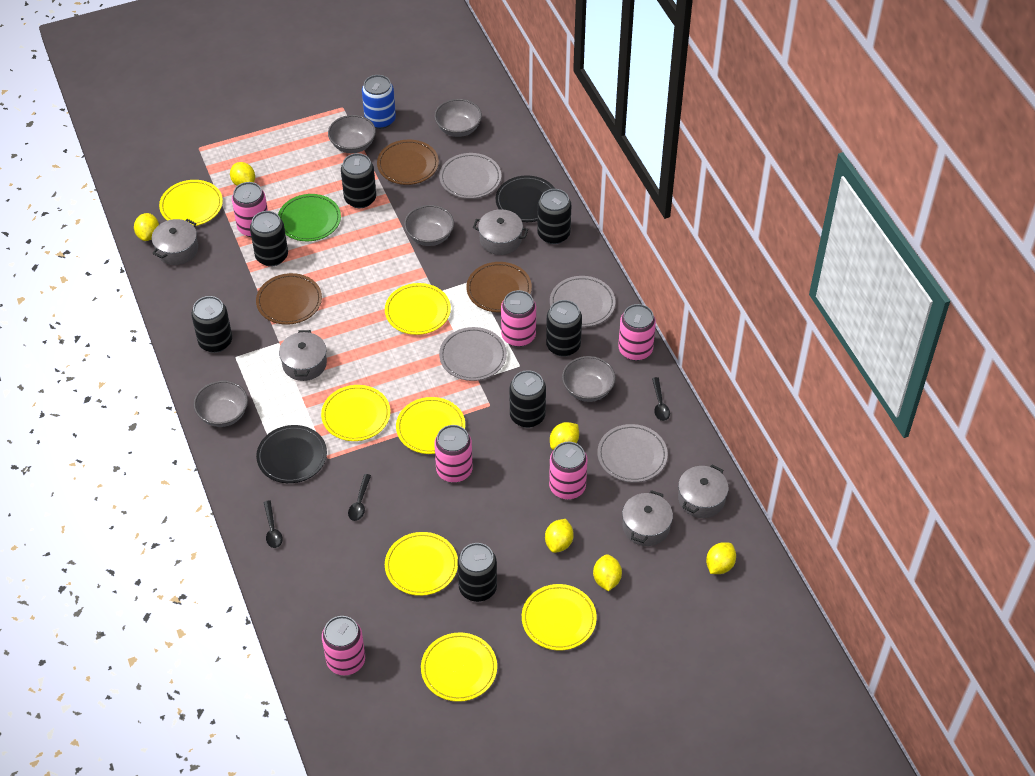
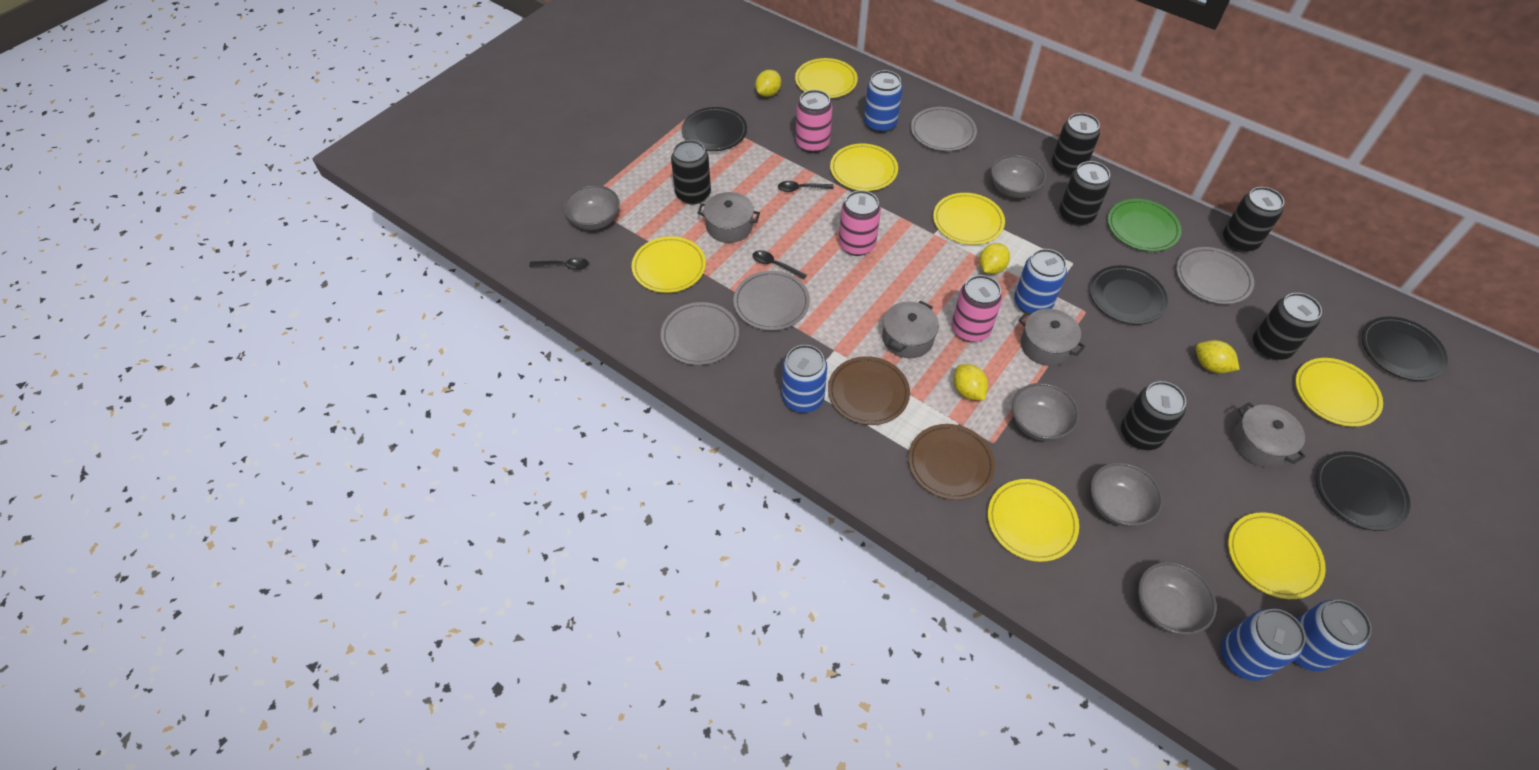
black can: [192,296,232,353] [250,211,288,267] [341,153,376,208] [457,543,497,602] [510,370,546,428] [537,189,571,244] [546,300,582,357] = 7 -> [671,140,711,205] [1052,113,1100,177] [1059,161,1110,226] [1121,381,1186,450] [1223,187,1284,252] [1253,293,1322,360] = 6
black plate: [256,425,327,483] [496,175,555,222] = 2 -> [682,107,747,151] [1090,265,1168,325] [1316,451,1410,531] [1362,316,1448,381] = 4
blue can: [362,75,396,129] = 1 -> [782,345,827,413] [864,70,903,133] [1014,249,1067,313] [1221,609,1306,681] [1294,600,1372,672] = 5
brown plate: [256,273,322,325] [377,140,439,185] [466,262,532,312] = 3 -> [828,356,910,425] [908,424,995,500] = 2
grey pot: [152,219,198,265] [279,330,327,381] [473,209,528,255] [622,490,673,546] [678,464,728,518] = 5 -> [698,192,760,243] [882,301,939,358] [1019,309,1085,366] [1233,402,1306,468] = 4
pink can: [232,182,268,237] [322,616,365,675] [434,425,473,483] [501,290,536,347] [549,442,588,499] [618,304,656,361] = 6 -> [796,90,833,153] [839,190,881,256] [951,275,1002,342] = 3
yellow lemon: [134,213,159,241] [230,162,255,186] [545,519,574,553] [550,422,579,450] [593,554,622,591] [706,542,736,574] = 6 -> [755,70,781,97] [954,364,988,400] [979,243,1010,274] [1196,340,1240,373] = 4

